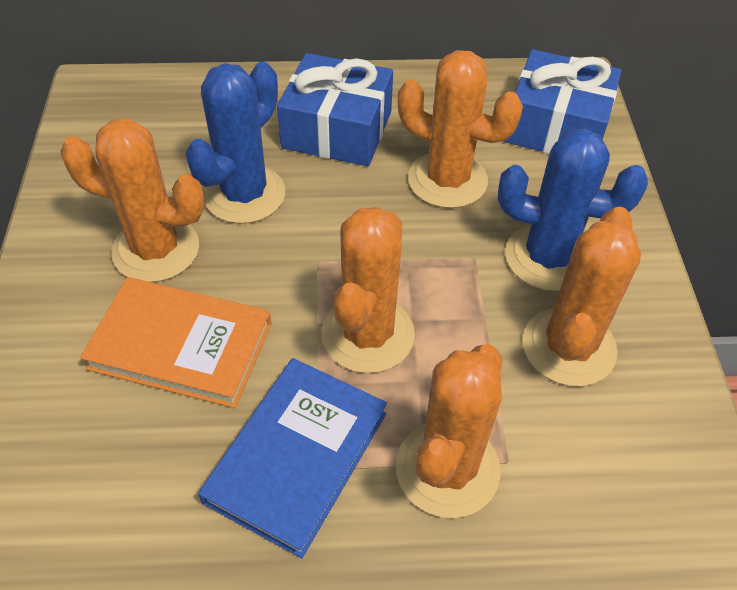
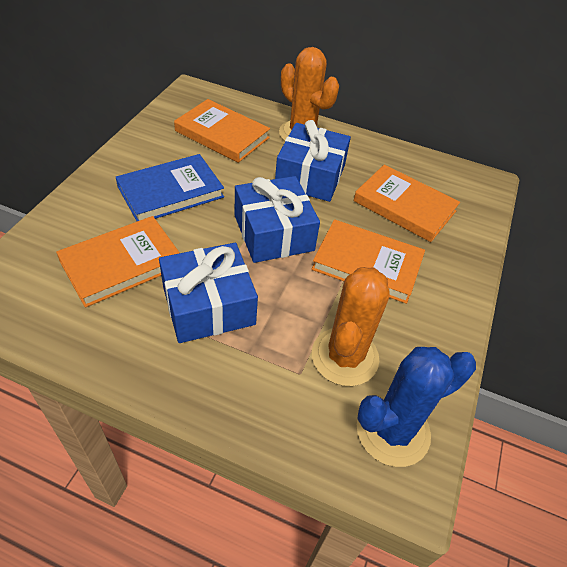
blue cactus: [185,62,285,224] [498,128,648,291] = 2 -> [357,347,476,467] = 1
blue gift: [277,53,393,166] [504,49,622,154] = 2 -> [159,243,258,343] [235,176,320,263] [275,120,351,202] = 3
orange book: [80,277,272,408] = 1 -> [56,216,180,308] [174,99,270,163] [312,219,425,304] [353,164,460,242] = 4
orange cactus: [60,118,205,282] [321,207,415,373] [396,344,502,518] [398,50,523,208] [523,207,641,386] = 5 -> [279,47,339,141] [312,267,390,386] = 2

